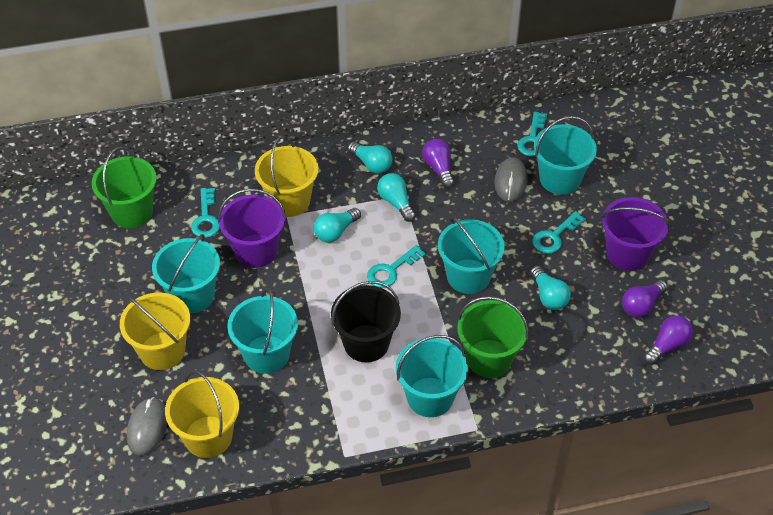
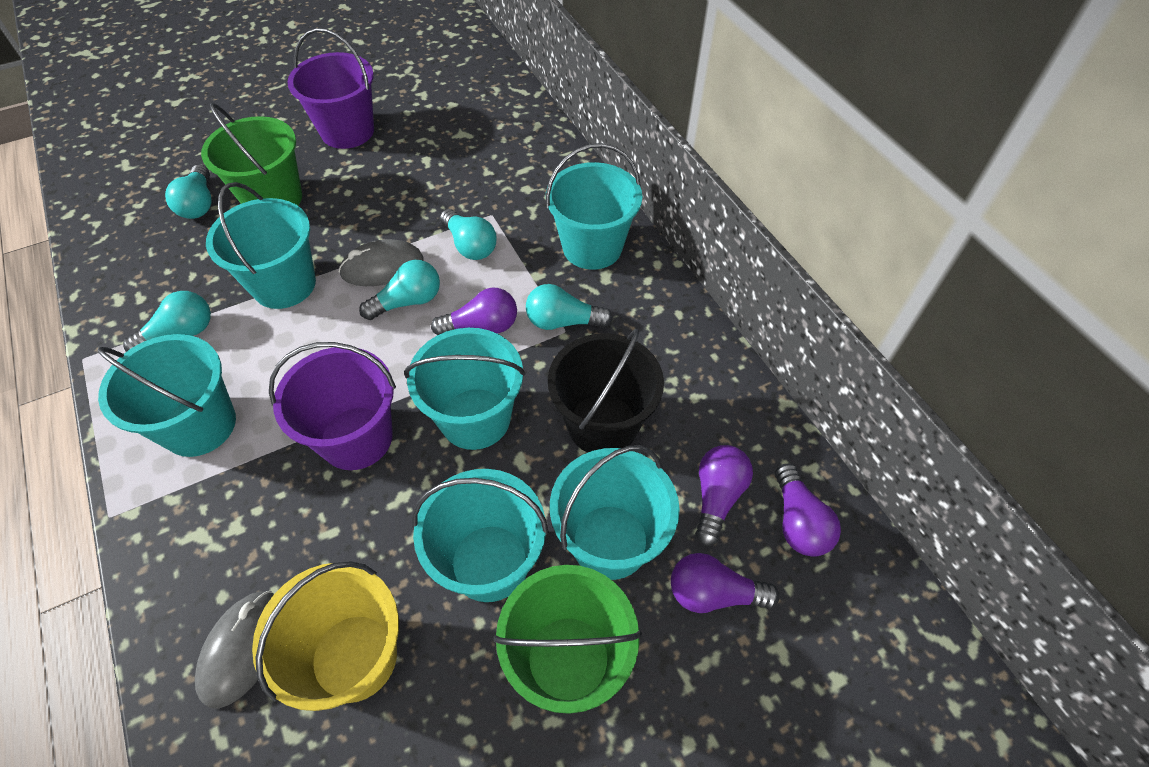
purple light bulb: [422,139,454,188] [622,280,668,317] [644,315,693,365] = 3 -> [431,288,517,335] [671,553,780,613] [695,445,753,546] [775,464,841,557] = 4
turquoise bucket: [152,234,220,313] [227,288,298,374] [396,335,468,417] [438,217,505,294] [534,116,597,195] = 5 -> [98,334,236,457] [206,182,316,309] [404,328,525,450] [412,469,548,602] [546,143,642,270] [550,445,680,580] = 6
turquoise key: [191,188,220,238] [367,245,426,288] [517,112,547,156] [532,211,586,254] = 4 -> none = 0
turquoise light bulb: [314,208,361,243] [348,142,392,173] [377,173,416,222] [530,266,571,310] = 4 -> [123,291,211,352] [165,165,211,219] [359,260,440,320] [440,209,497,260] [526,284,613,330] = 5
yellow bucket: [120,292,190,370] [165,371,239,458] [255,136,318,217] = 3 -> [252,561,399,711] = 1

